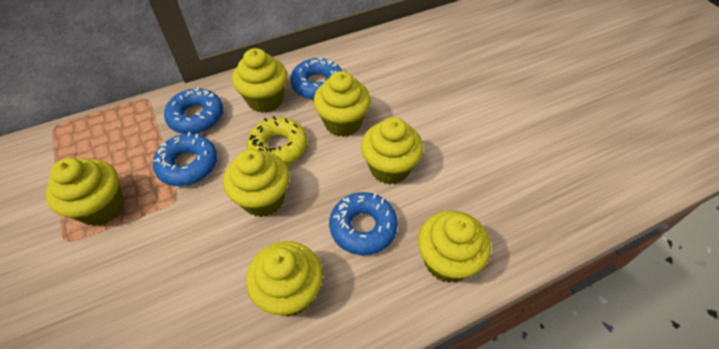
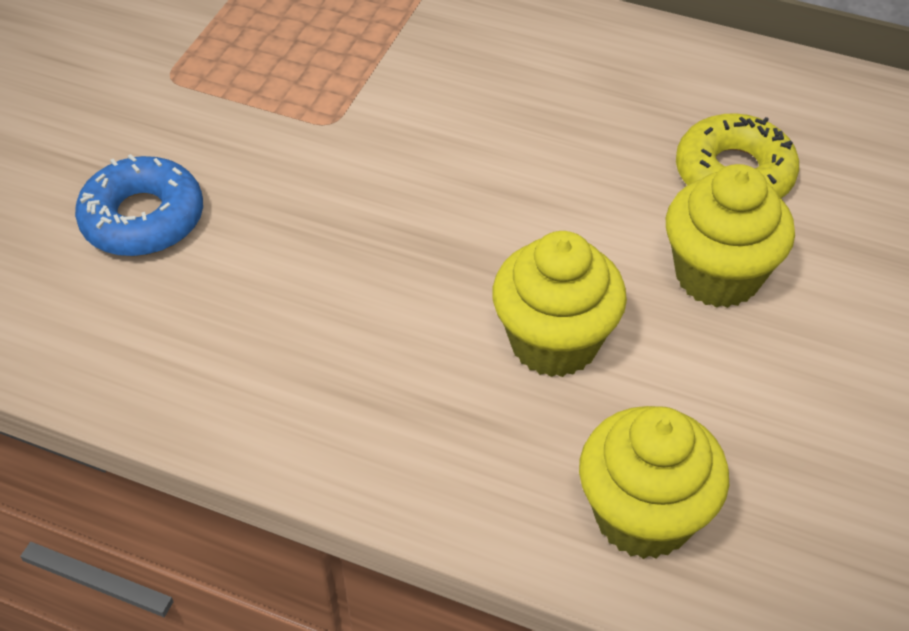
blue donut: [153,132,217,186] [164,87,223,134] [291,57,342,99] [329,192,398,255] = 4 -> [75,154,203,257] = 1
yellow cupcake: [46,158,124,226] [223,149,289,217] [232,48,287,113] [246,241,323,317] [314,71,371,137] [361,117,423,184] [418,210,491,283] = 7 -> [492,231,627,377] [579,406,729,559] [666,164,795,308] = 3

